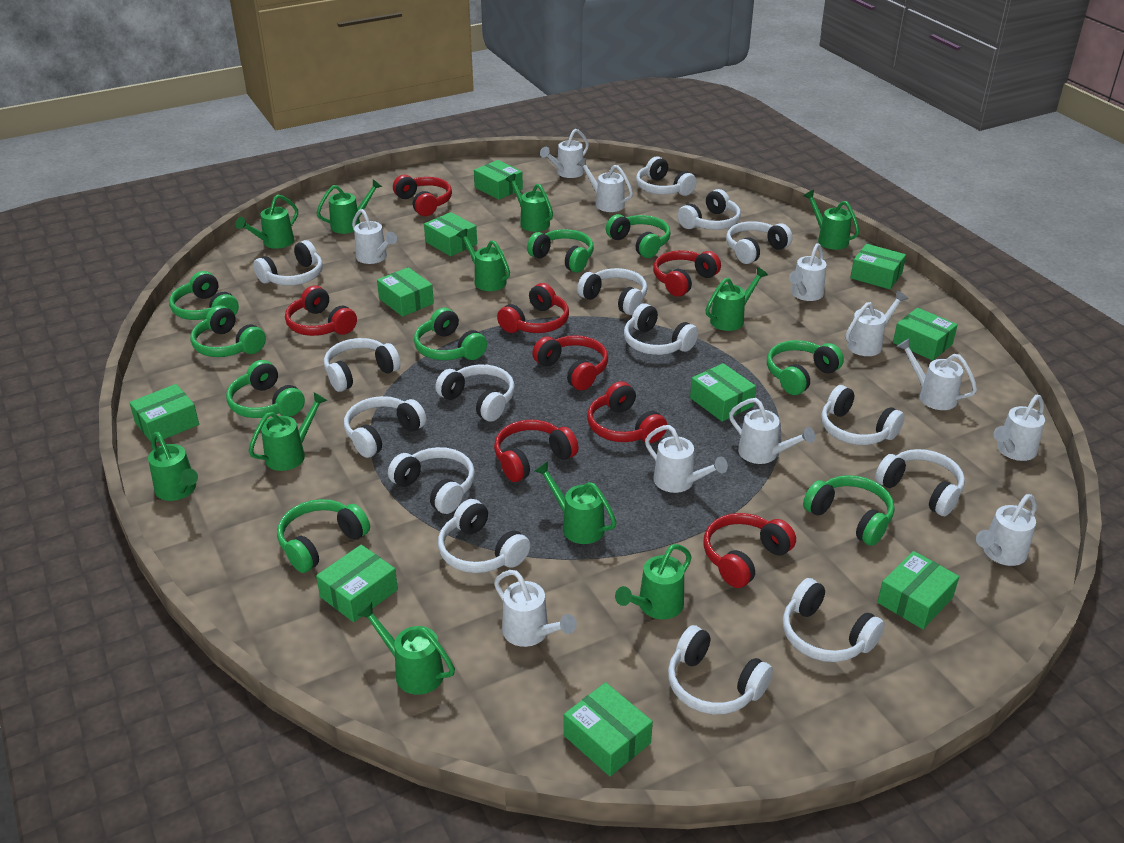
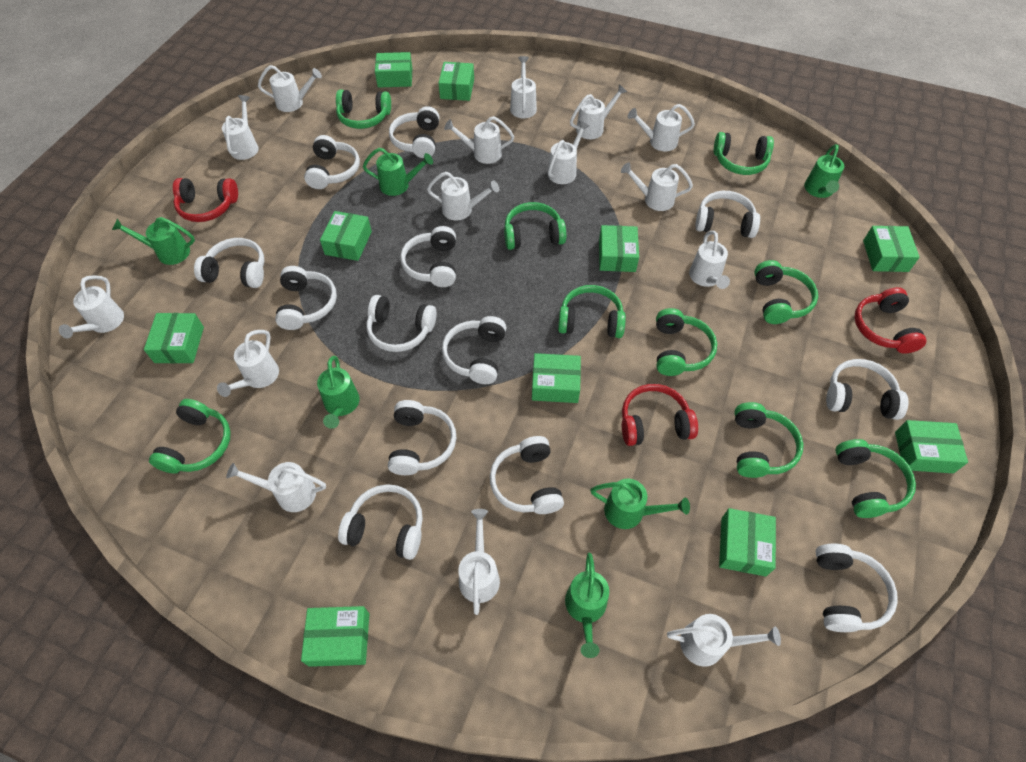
green watering can: [148,432,198,501] [235,194,298,249] [249,392,327,471] [317,179,382,234] [357,602,455,695] [456,229,510,291] [505,174,553,232] [535,461,617,544] [615,544,691,619] [705,267,768,331] [803,190,859,250] = 11 -> [112,217,195,265] [317,356,360,429] [363,148,433,196] [565,553,609,658] [590,479,690,529] [804,144,844,198] = 6
red headphones: [285,286,357,336] [393,175,452,216] [494,420,579,482] [497,283,569,333] [532,335,608,390] [587,381,667,443] [653,250,721,296] [703,513,796,588] = 8 -> [173,178,238,222] [622,384,698,446] [854,287,927,354] = 3
white headphones: [253,240,323,286] [324,338,401,392] [344,396,427,458] [388,447,475,514] [435,364,515,422] [438,499,530,573] [577,268,647,315] [624,303,698,355] [636,156,697,196] [668,625,773,714] [677,189,741,230] [726,221,793,264] [783,578,885,662] [821,385,905,445] [875,449,965,516] = 15 -> [194,238,265,288] [275,266,337,330] [304,135,360,189] [338,484,423,560] [366,295,437,352] [388,400,456,475] [389,106,440,158] [400,226,456,287] [442,316,507,384] [490,436,564,514] [695,191,760,238] [816,543,898,632] [826,359,908,420] = 13
white watering can: [352,209,397,264] [494,570,577,647] [540,129,589,178] [577,158,633,212] [645,425,728,493] [729,398,815,464] [789,243,827,301] [846,291,908,356] [897,338,977,410] [976,494,1037,566] [993,395,1045,461] = 11 -> [59,275,124,338] [217,330,279,397] [222,95,259,160] [226,462,326,512] [258,65,322,112] [427,172,499,220] [444,116,514,164] [458,509,500,615] [510,56,537,119] [548,121,589,184] [570,84,627,139] [621,162,693,211] [628,104,695,151] [667,614,781,667] [689,231,730,289] = 15

